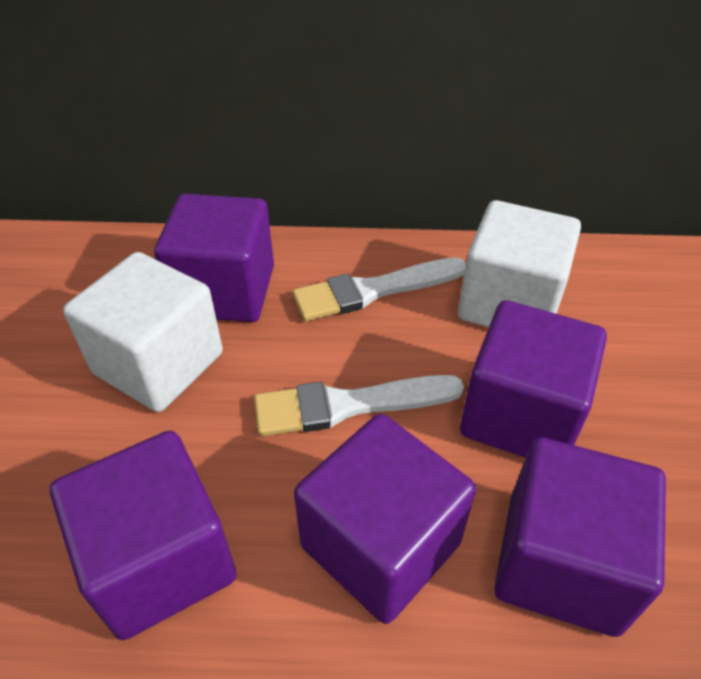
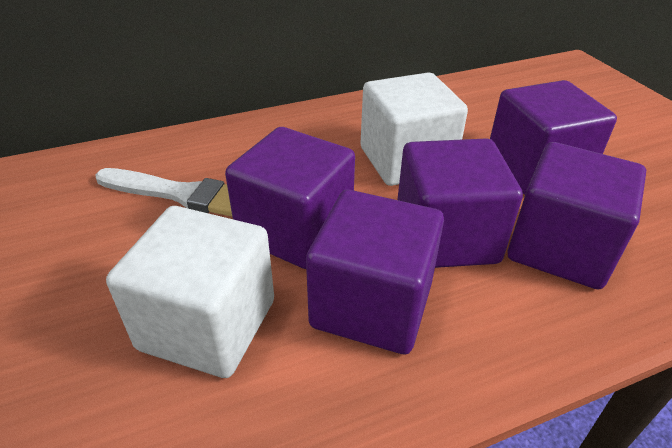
white brush: [254,375,464,436] [292,257,466,321] = 2 -> [96,168,232,217] = 1

